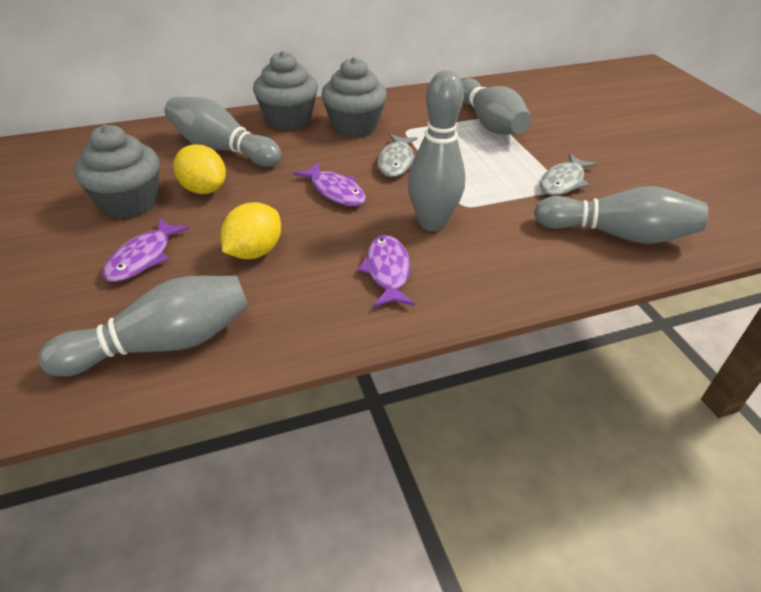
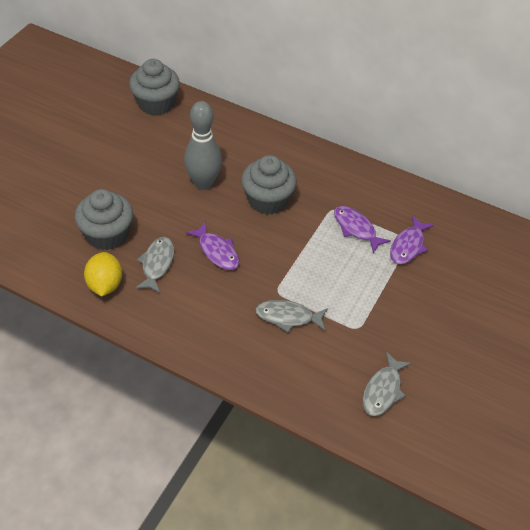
grey bowling pin: [38,276,249,377] [165,97,282,167] [408,70,465,231] [462,78,531,135] [534,186,708,244] = 5 -> [184,101,222,190] = 1
grey fish: [378,134,418,177] [540,154,597,196] = 2 -> [135,237,174,293] [255,300,328,332] [363,352,412,416] = 3
yellow lemon: [173,144,226,194] [221,202,281,259] = 2 -> [84,252,122,296] = 1

